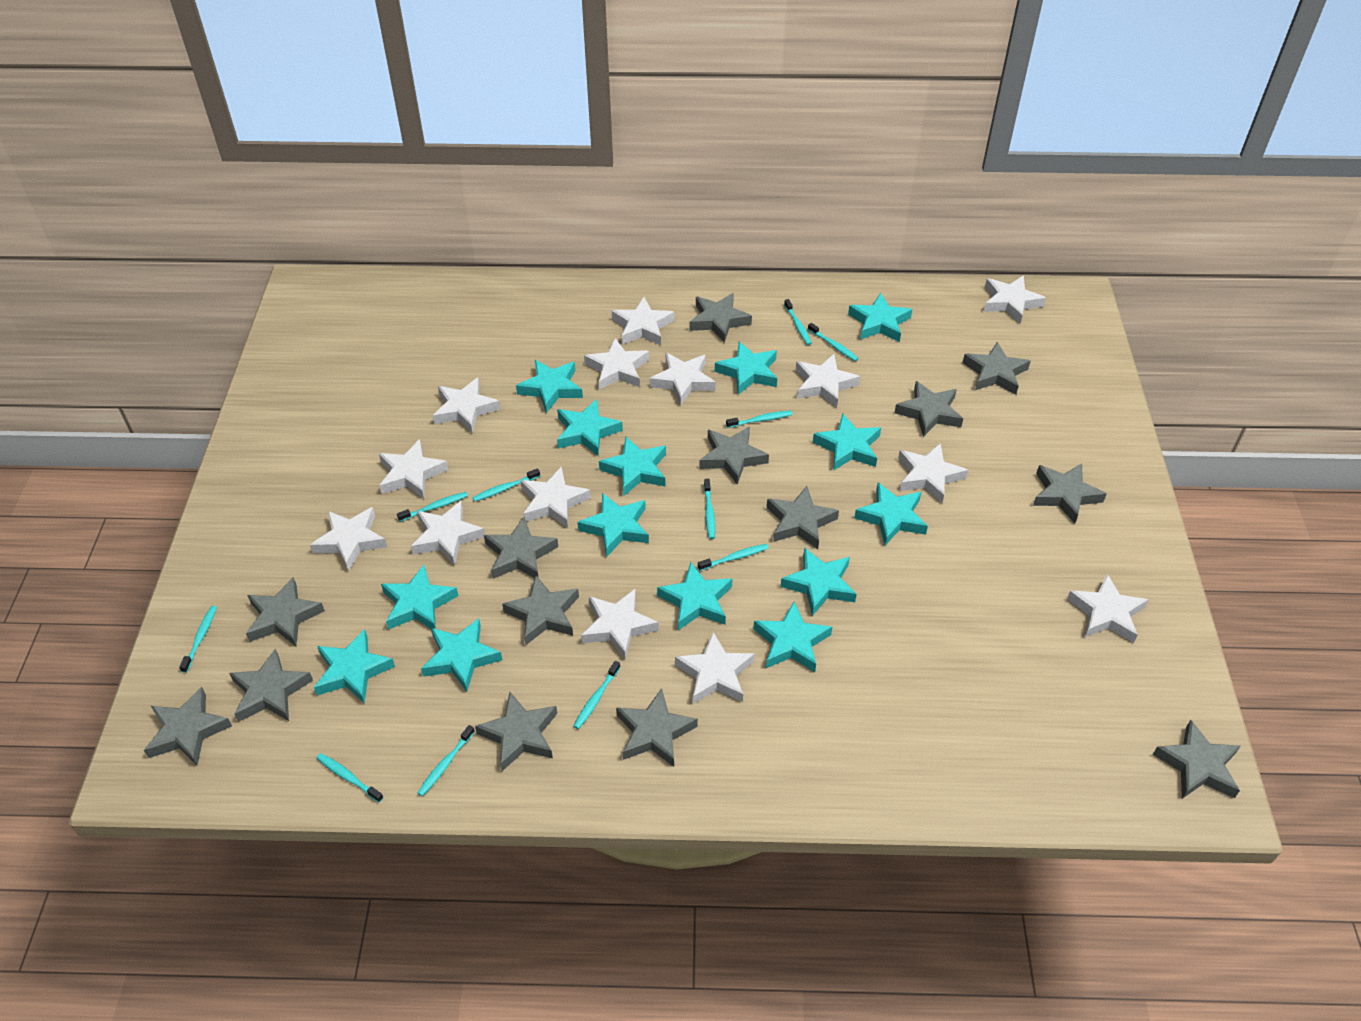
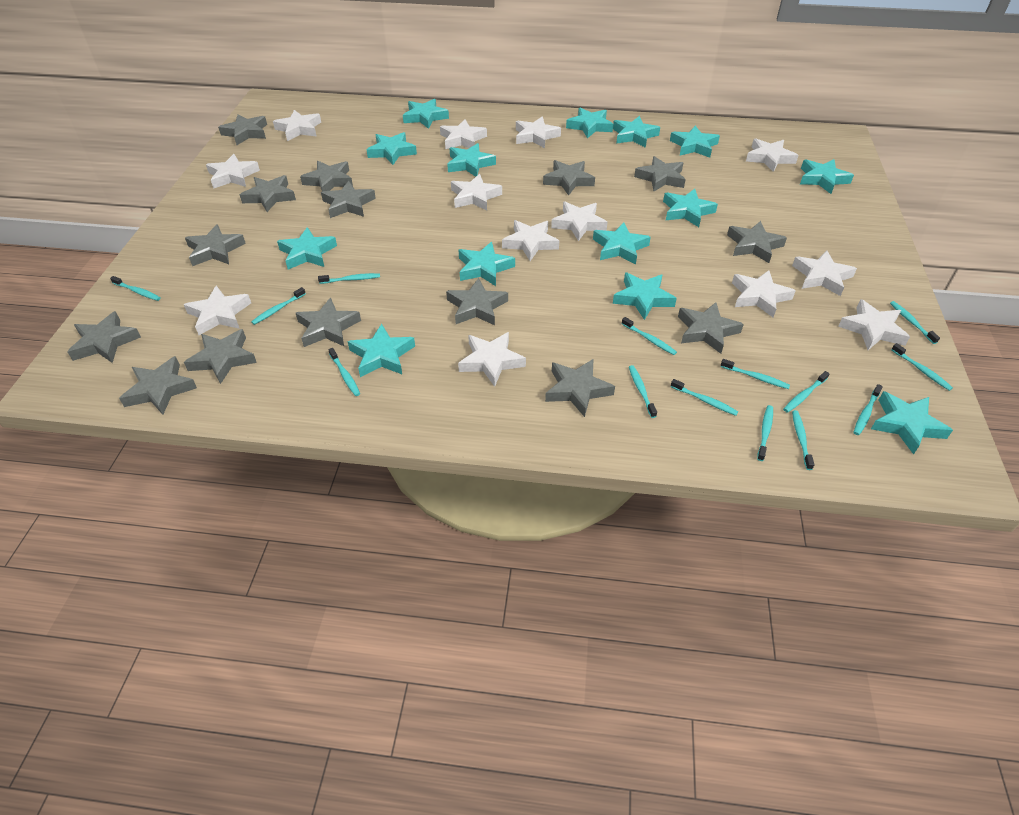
grey star: [144,687,232,765] [229,649,313,722] [246,577,325,646] [475,692,557,771] [484,517,558,579] [502,575,579,645] [616,688,698,767] [689,293,752,343] [699,426,769,485] [767,486,839,549] [895,381,963,437] [963,342,1030,394] [1033,463,1107,523] [1153,720,1241,799] = 14 -> [67,311,141,363] [119,356,197,415] [184,329,257,384] [185,224,246,266] [218,114,267,145] [240,175,296,212] [296,297,361,347] [300,161,353,191] [321,181,376,218] [446,278,508,325] [543,160,595,195] [545,359,615,417] [634,156,686,191] [678,302,744,354] [727,221,787,263] = 15
turquoise toothbrush: [179,606,217,673] [317,753,383,802] [397,492,468,522] [417,725,475,796] [472,468,540,502] [574,661,621,729] [698,544,769,571] [704,479,715,539] [726,411,793,428] [784,299,812,345] [808,323,859,361] = 11 -> [110,276,161,301] [251,287,306,325] [318,273,380,284] [328,348,360,396] [622,317,677,355] [629,365,657,418] [671,379,738,416] [721,359,790,389] [757,405,773,461] [783,371,830,413] [792,410,815,470] [853,384,883,435] [890,301,940,344] [891,343,953,391] = 14
white star: [310,507,387,571] [379,439,448,499] [411,501,485,565] [432,378,500,434] [521,467,591,528] [581,589,659,660] [584,338,649,390] [612,297,674,345] [650,353,716,406] [675,632,755,704] [796,354,860,408] [898,443,968,503] [983,276,1046,324] [1067,574,1149,643] = 14 -> [184,286,251,335] [206,154,260,189] [273,110,321,141] [440,119,487,149] [451,174,502,211] [458,332,526,387] [502,220,559,261] [516,117,561,148] [551,202,608,241] [732,270,796,317] [746,138,799,172] [792,250,857,296] [838,299,910,350] = 13

